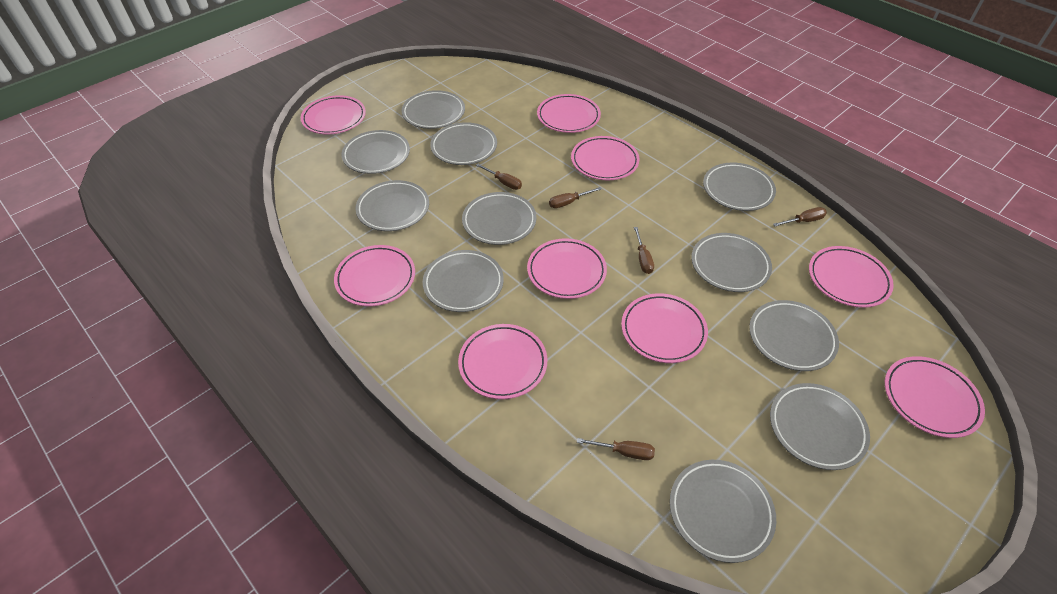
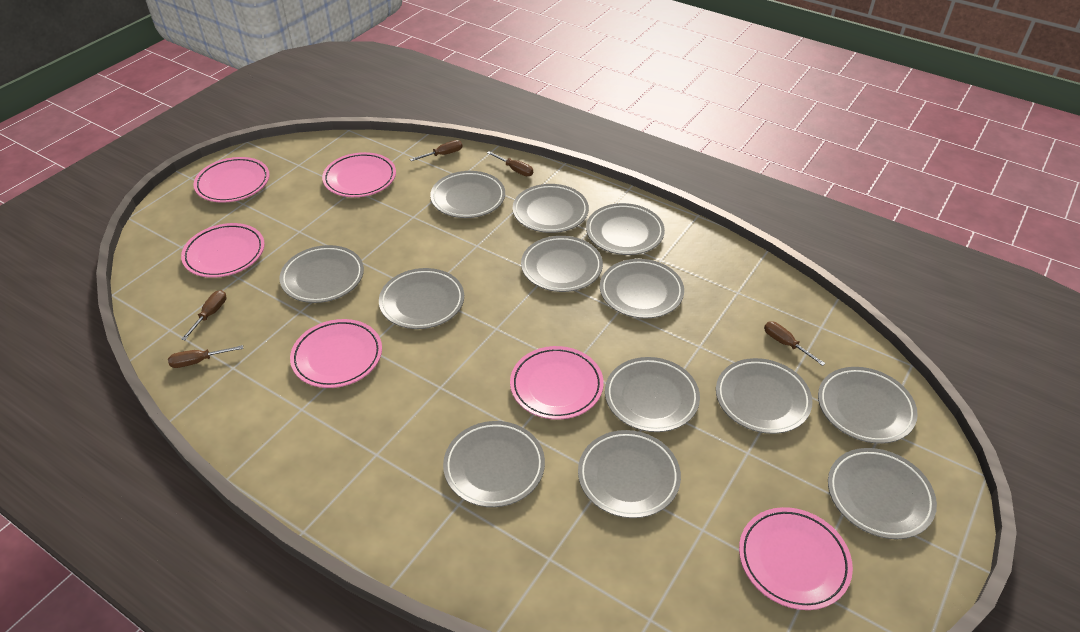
grey plate: [341,130,410,174] [355,180,429,231] [402,90,465,129] [423,250,504,312] [430,122,497,165] [462,192,536,245] [670,460,776,563] [691,233,772,292] [703,163,776,211] [749,300,839,371] [770,383,870,470] = 11 -> [279,245,364,303] [379,268,464,329] [430,171,505,218] [443,421,545,507] [513,184,589,233] [521,236,603,292] [578,430,681,518] [586,203,665,255] [600,259,684,319] [605,357,700,432] [716,358,813,434] [818,367,918,444] [828,448,937,539] = 13
pink plate: [301,95,366,134] [334,245,415,306] [458,324,547,399] [527,238,607,299] [537,94,601,133] [571,136,640,180] [621,293,708,363] [809,246,894,308] [885,356,985,438] = 9 -> [181,223,265,278] [194,157,270,203] [290,319,382,388] [322,152,396,197] [510,346,604,420] [739,507,853,610] = 6

